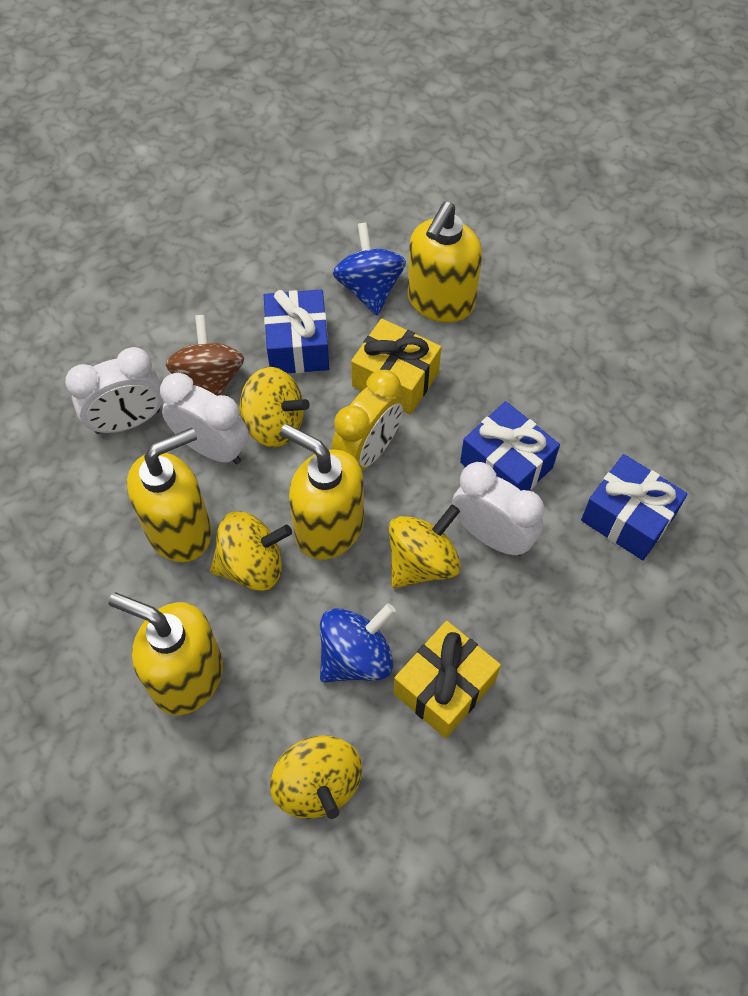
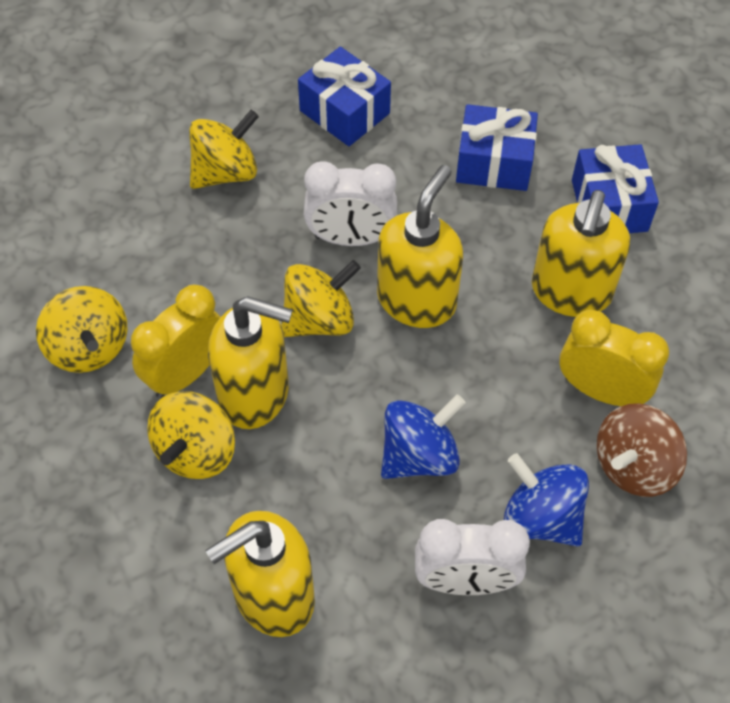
white clock: [65,347,163,434] [160,373,249,464] [452,462,544,556] = 3 -> [304,162,397,246] [415,519,530,595] = 2
yellow clock: [331,370,404,470] = 1 -> [131,285,221,398] [559,310,669,406] = 2
yellow gift: [351,319,441,415] [394,621,501,738] = 2 -> none = 0

